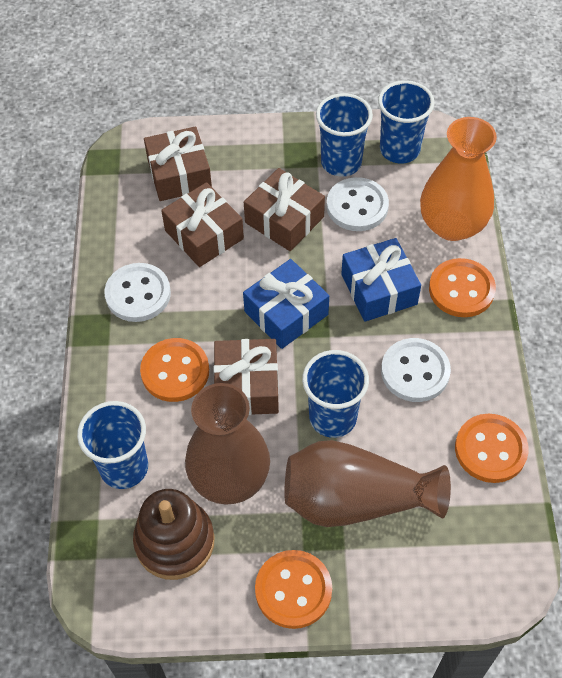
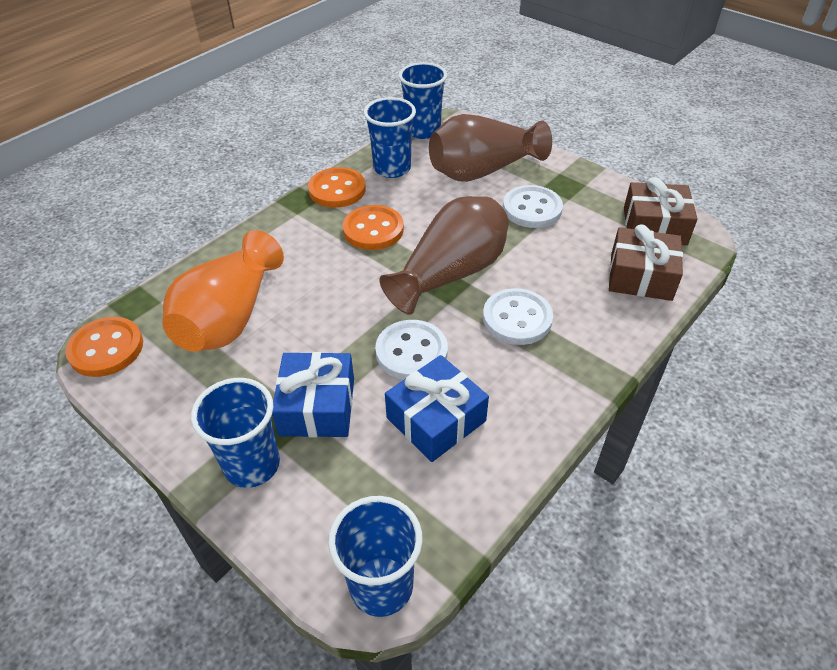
brown gift: [144,126,212,201] [161,182,244,267] [214,339,279,415] [244,168,325,251] = 4 -> [609,224,683,301] [624,177,698,245] = 2
brown stacking toy: [133,489,215,580] = 1 -> none = 0
orange button: [140,338,209,402] [255,550,332,629] [429,258,496,317] [455,414,529,483] = 4 -> [65,317,143,377] [308,167,366,208] [343,205,404,250] = 3

